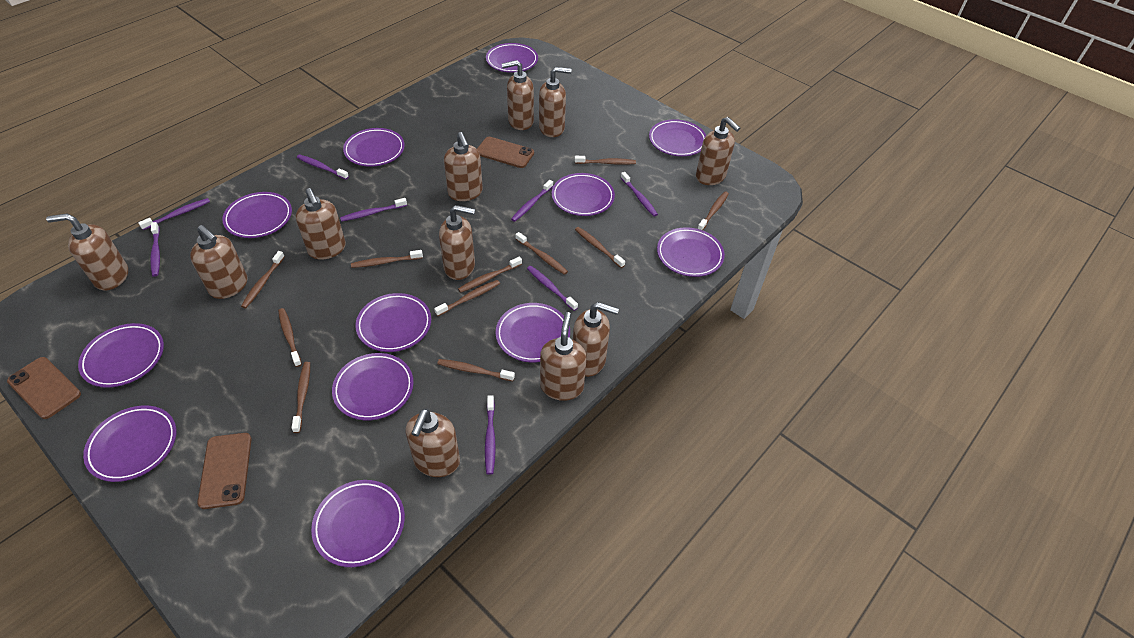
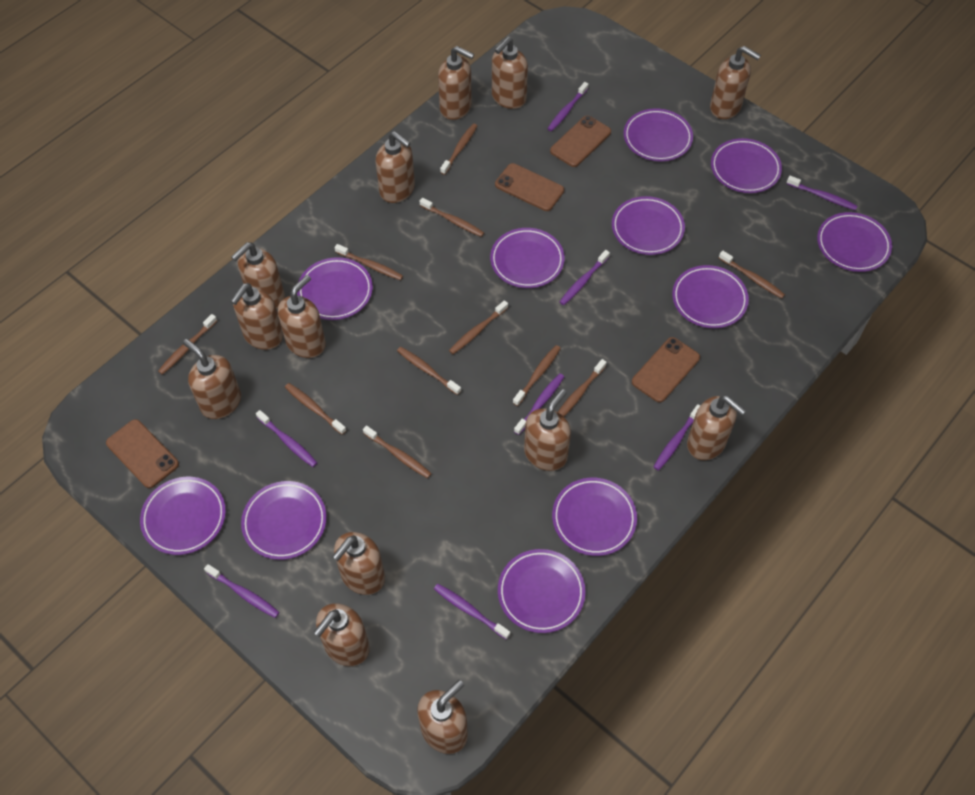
brown phone: [7,357,81,419] [197,433,252,509] [477,137,534,168] = 3 -> [106,419,179,488] [495,163,564,211] [550,116,611,167] [632,337,700,402] = 4
brown soap dispenser: [46,214,128,291] [190,225,247,299] [296,188,346,260] [406,408,460,477] [439,205,475,280] [444,132,483,201] [501,60,534,130] [539,67,572,137] [540,312,587,401] [573,302,619,377] [696,117,740,185] = 11 -> [183,339,241,419] [231,242,285,309] [231,283,283,350] [278,275,326,358] [313,603,370,666] [332,532,385,595] [376,131,415,203] [417,680,468,754] [438,46,474,120] [492,37,528,109] [524,389,571,471] [687,396,746,460] [710,46,761,119] = 13
purple plate: [78,323,164,388] [83,406,177,482] [222,192,292,238] [311,480,405,567] [332,353,414,420] [343,128,405,167] [355,293,431,352] [486,43,538,73] [496,303,570,362] [552,173,615,216] [649,119,706,156] [657,227,725,277] = 12 -> [140,477,226,555] [241,481,327,560] [297,257,373,320] [490,228,565,288] [498,549,585,633] [552,478,637,556] [612,196,685,255] [624,109,693,161] [672,265,749,328] [711,138,782,193] [817,212,892,272] = 11

